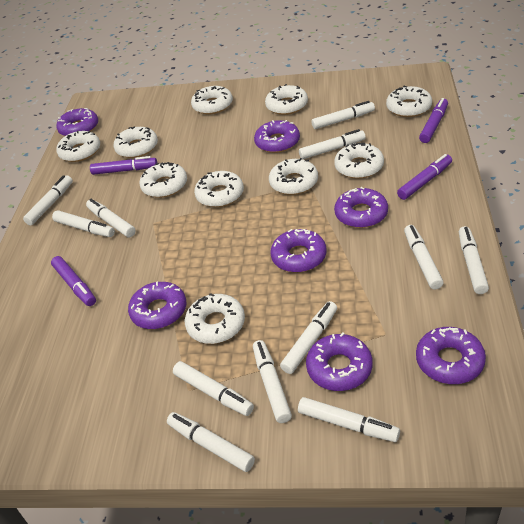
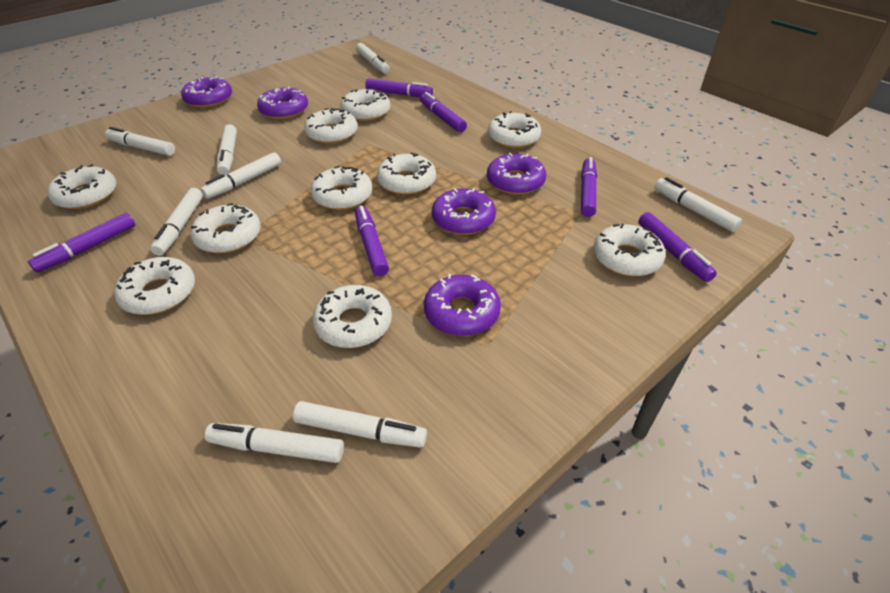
purple donut: [56,108,98,136] [128,282,186,329] [254,120,300,153] [270,229,326,272] [306,333,372,391] [334,187,388,228] [416,327,486,384] = 7 -> [181,76,232,108] [257,86,308,119] [424,274,501,336] [432,188,496,235] [487,153,546,195] = 5
purple marker: [51,256,96,306] [90,156,157,175] [397,154,452,200] [419,98,448,143] = 4 -> [28,213,135,273] [355,206,389,276] [365,78,433,97] [420,92,467,133] [581,157,597,217] [638,212,717,282] = 6
white marker: [23,175,73,225] [52,210,115,237] [86,199,136,237] [167,412,255,472] [173,361,254,416] [253,340,292,423] [280,301,337,374] [298,397,400,442] [299,129,366,159] [312,101,375,129] [404,225,444,290] [458,226,489,294] = 12 -> [105,127,175,156] [150,188,203,256] [200,152,281,199] [205,423,344,463] [217,124,237,175] [293,401,427,448] [356,43,390,74] [655,177,742,232] = 8

